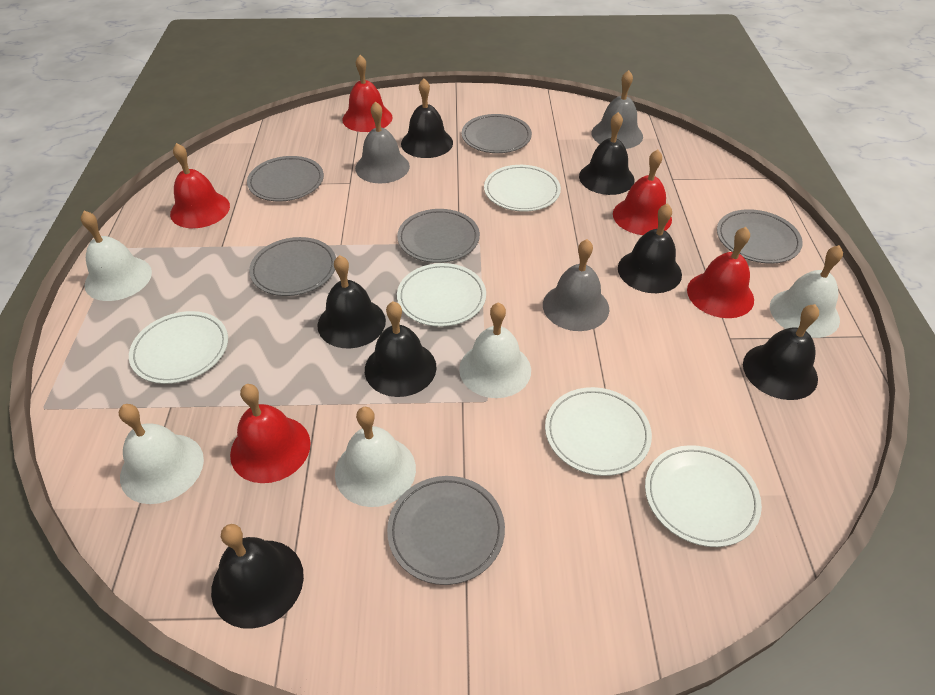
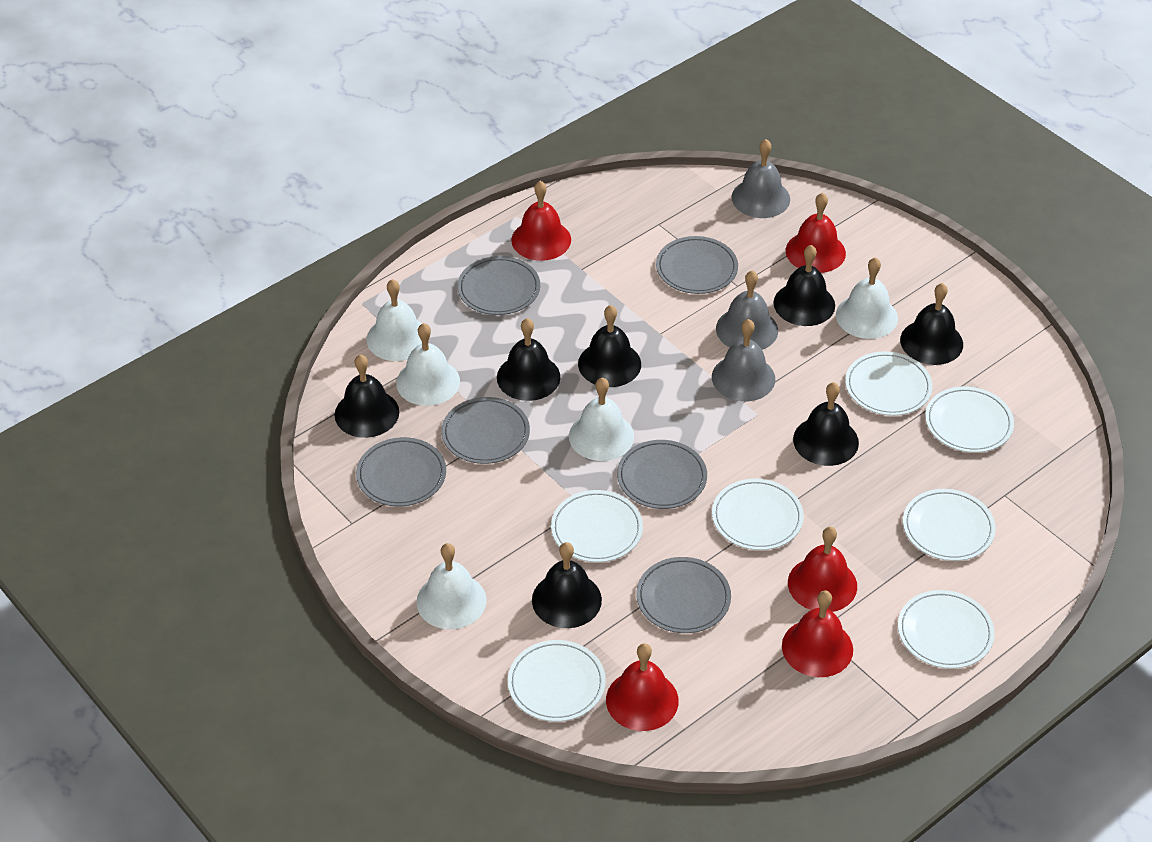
white plate: [129,311,228,384] [397,263,486,327] [484,165,561,212] [545,387,652,476] [645,445,762,547] = 5 -> [508,640,606,722] [551,490,643,562] [712,479,804,550] [845,351,933,416] [898,590,995,669] [903,489,996,561] [925,386,1014,453] = 7

